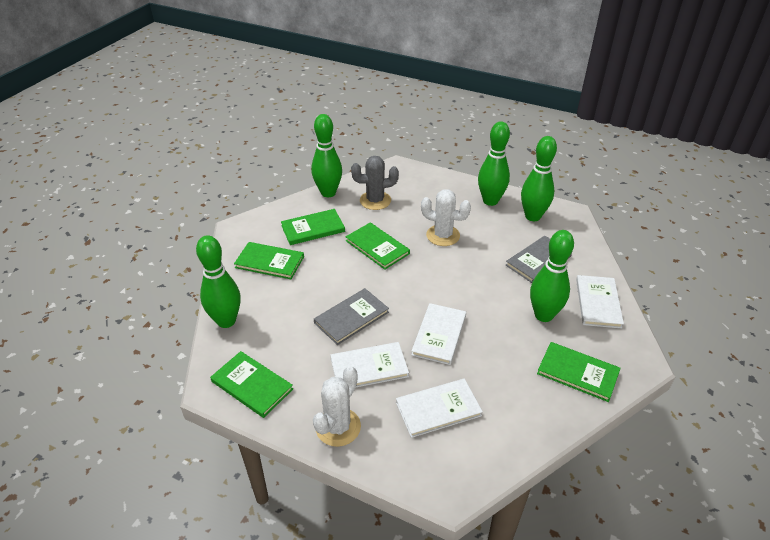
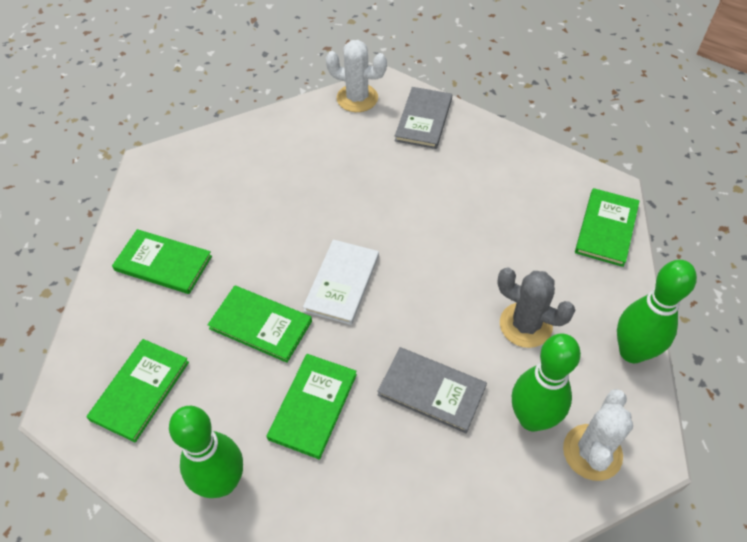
green bowling pin: [196,235,241,328] [312,114,342,197] [478,121,510,206] [521,136,557,221] [530,230,574,322] = 5 -> [169,406,243,498] [512,334,581,432] [617,260,697,363] = 3
white book: [330,342,409,387] [396,378,483,438] [411,303,466,365] [576,275,624,329] = 4 -> [303,239,379,325] = 1

